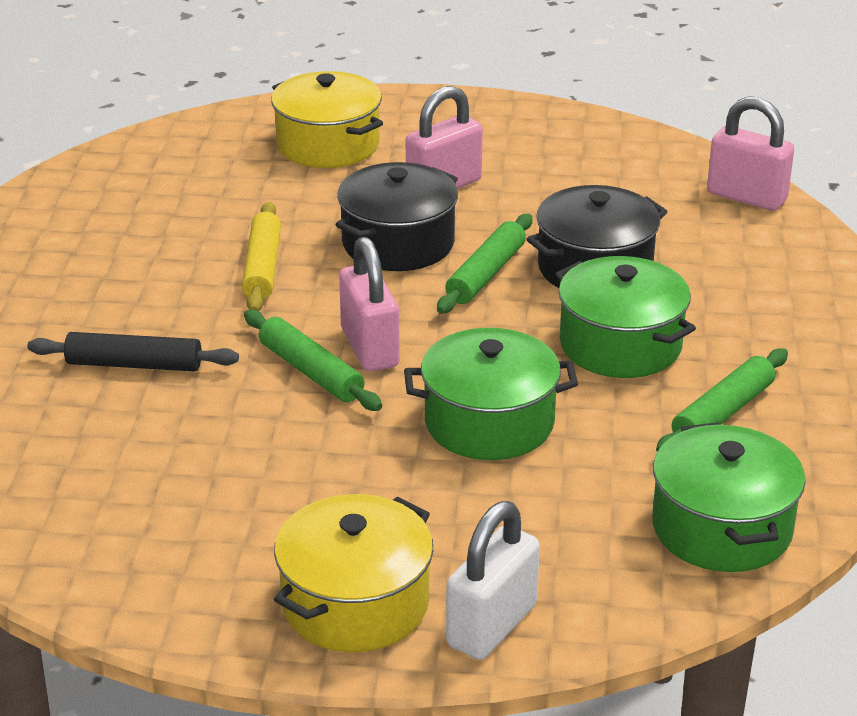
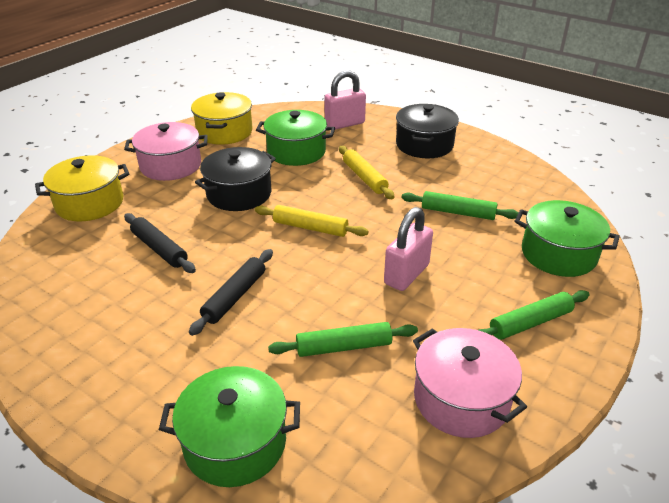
black rolling pin: [27,332,239,371] = 1 -> [124,213,196,273] [189,249,273,336] = 2
pink padlock: [339,237,400,372] [406,86,483,189] [707,96,794,211] = 3 -> [324,70,366,130] [384,207,433,291] = 2
pink pot: none = 0 -> [124,122,208,181] [413,328,527,438] = 2
white padlock: [446,501,540,660] = 1 -> none = 0
yellow rolling pin: [242,202,281,311] = 1 -> [255,205,369,237] [339,146,395,199] = 2

